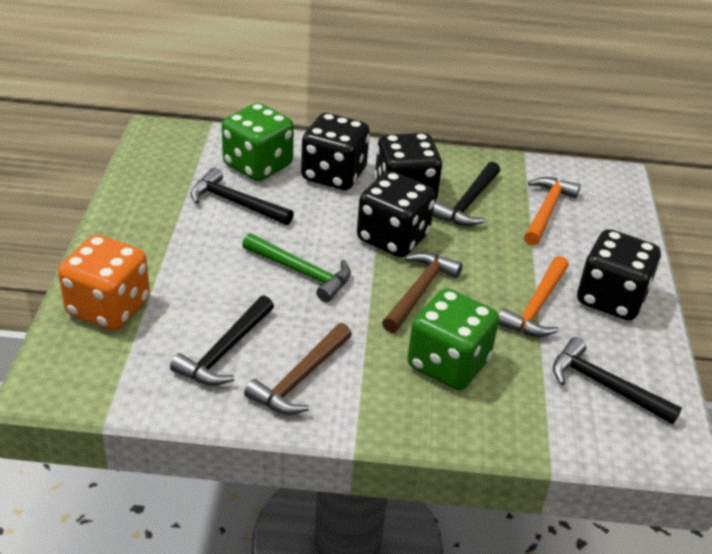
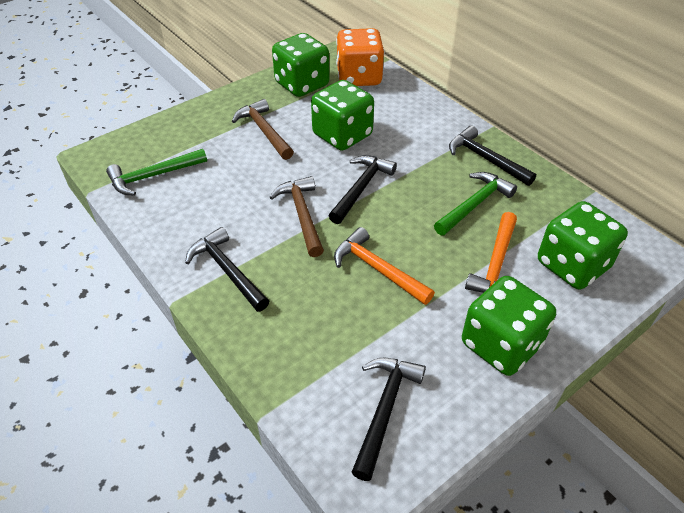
black dice: [301,113,370,190] [357,171,435,257] [374,133,443,201] [577,229,661,320] = 4 -> none = 0
green dice: [222,103,294,181] [407,288,499,390] = 2 -> [272,33,330,97] [311,80,374,151] [462,276,556,376] [538,201,628,289] = 4
green hammer: [242,233,351,302] = 1 -> [106,149,207,196] [434,172,517,235] = 2

